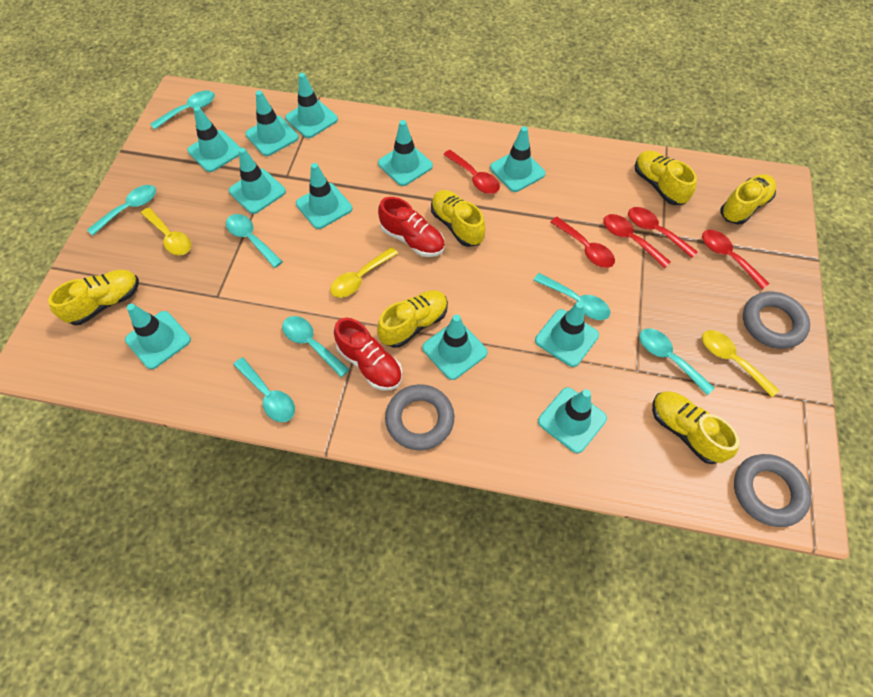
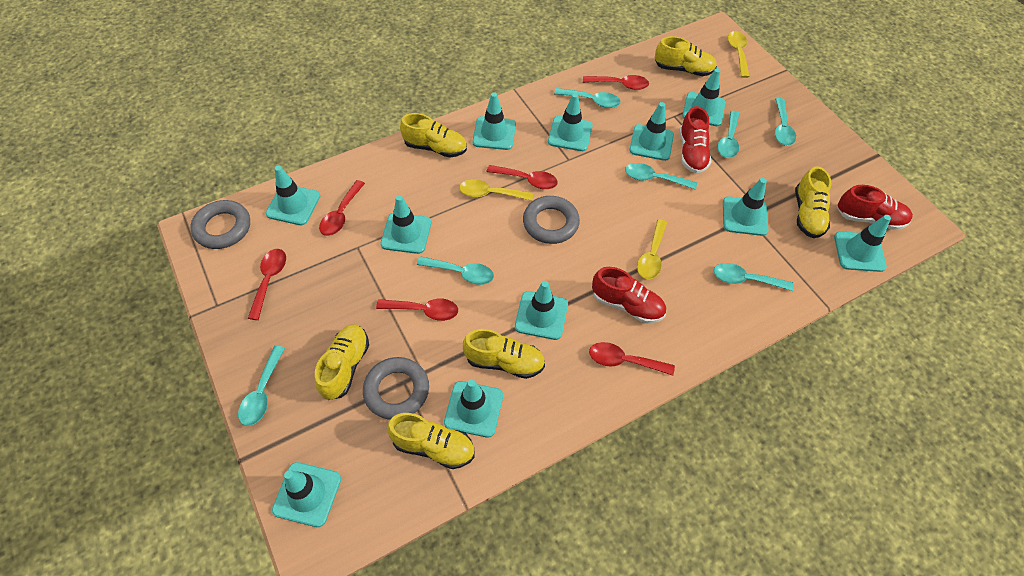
red shoe: [334,318,402,390] [378,197,445,257] = 2 -> [592,267,666,323] [679,106,711,173] [837,185,913,230] = 3
red spoon: [443,150,500,194] [550,217,615,268] [603,214,671,268] [628,207,698,258] [702,230,769,289] = 5 -> [248,249,286,320] [319,180,365,236] [376,299,458,321] [487,165,558,189] [583,75,649,90] [589,342,675,376] = 6

